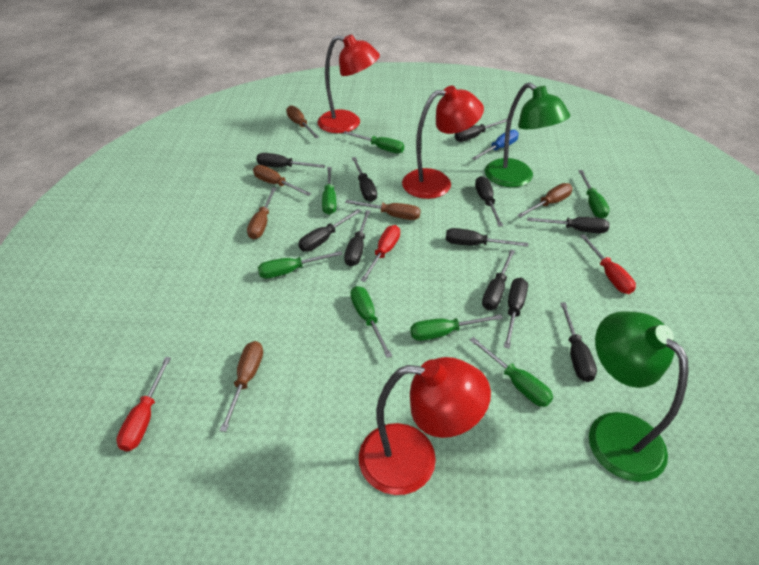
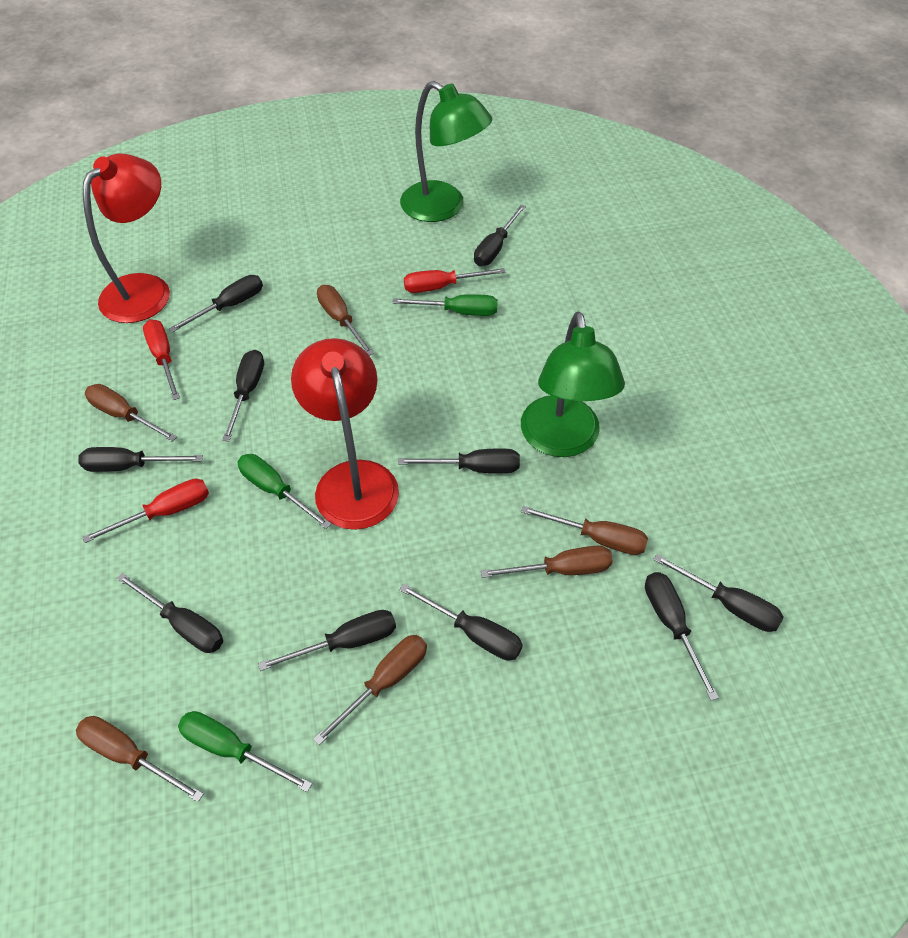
black screwdriver: [256,153,325,168] [298,209,361,252] [344,210,370,266] [352,157,377,202] [446,228,528,247] [455,119,507,142] [475,176,503,227] [482,249,515,310] [504,278,528,349] [527,217,609,233] [560,302,597,382] = 11 -> [78,447,203,472] [116,573,223,653] [169,275,263,333] [222,350,264,442] [258,610,396,671] [398,448,520,473] [399,584,523,660] [474,205,526,266] [645,572,719,701] [653,554,784,632] = 10
blue screwdriver: [472,130,519,160] = 1 -> none = 0
green screwdriver: [258,251,343,279] [322,167,336,215] [343,131,404,153] [350,286,392,358] [410,314,503,341] [470,337,553,407] [578,170,610,218] = 7 -> [178,711,312,792] [238,454,331,529] [393,294,498,316] = 3
red lamp: [318,34,380,133] [359,357,491,495] [402,86,484,199] = 3 -> [83,154,170,323] [291,338,399,530] = 2

